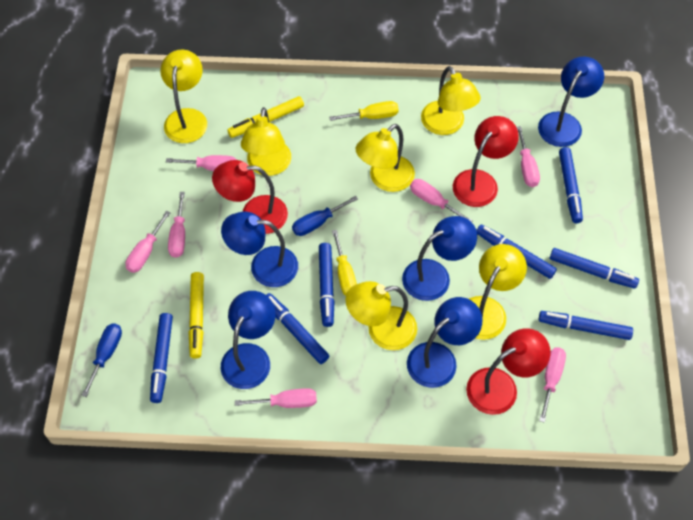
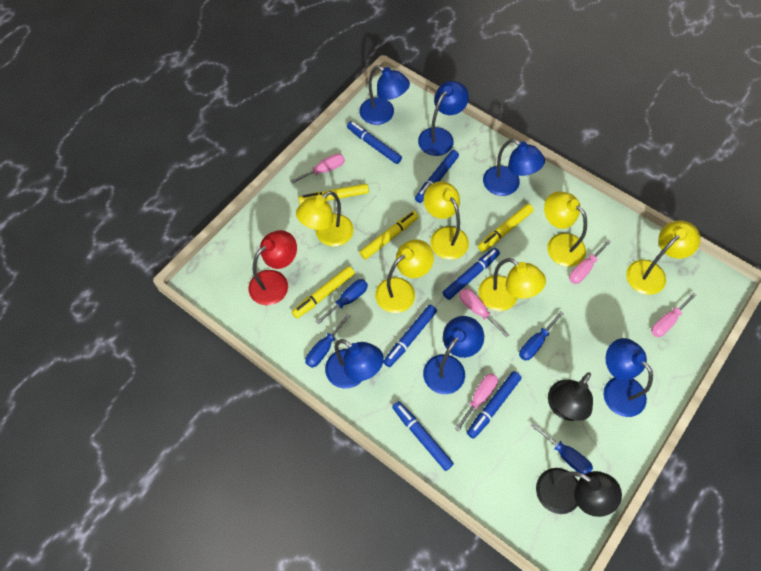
black lamp: none = 0 -> [536,468,622,517] [548,372,593,421] = 2
blue lamp: [221,212,298,287] [221,291,276,389] [402,216,477,301] [407,297,482,388] [538,57,604,147] = 5 -> [325,339,384,389] [359,65,410,125] [418,81,469,156] [423,316,484,394] [483,139,545,196] [603,338,653,417] = 6
blue marker: [150,313,173,403] [266,293,329,364] [319,243,334,327] [476,225,557,279] [539,311,633,340] [550,248,639,289] [559,147,583,223] = 7 -> [347,121,402,164] [383,305,437,367] [392,401,454,471] [415,150,459,203] [442,248,500,300] [467,371,522,439] = 6
blue screwdriver: [81,324,122,397] [292,196,358,236] = 2 -> [305,314,350,368] [316,279,368,324] [519,311,564,361] [531,422,593,474] = 4
pink screwdriver: [125,211,171,273] [166,155,237,171] [168,192,185,258] [235,388,317,408] [410,179,473,222] [516,126,540,187] [539,347,566,423] = 7 -> [291,153,345,184] [455,373,498,432] [459,289,509,338] [569,240,611,284] [651,292,697,337] = 5
red lamp: [212,160,288,234] [453,116,519,207] [466,328,550,415] = 3 -> [249,230,297,305] = 1
yellow marker: [188,272,204,359] [227,96,304,138] = 2 -> [292,266,355,319] [298,184,369,205] [359,211,419,259] [478,204,534,252] = 4
yellow screwdriver: [329,101,399,121] [332,230,357,296] = 2 -> none = 0

